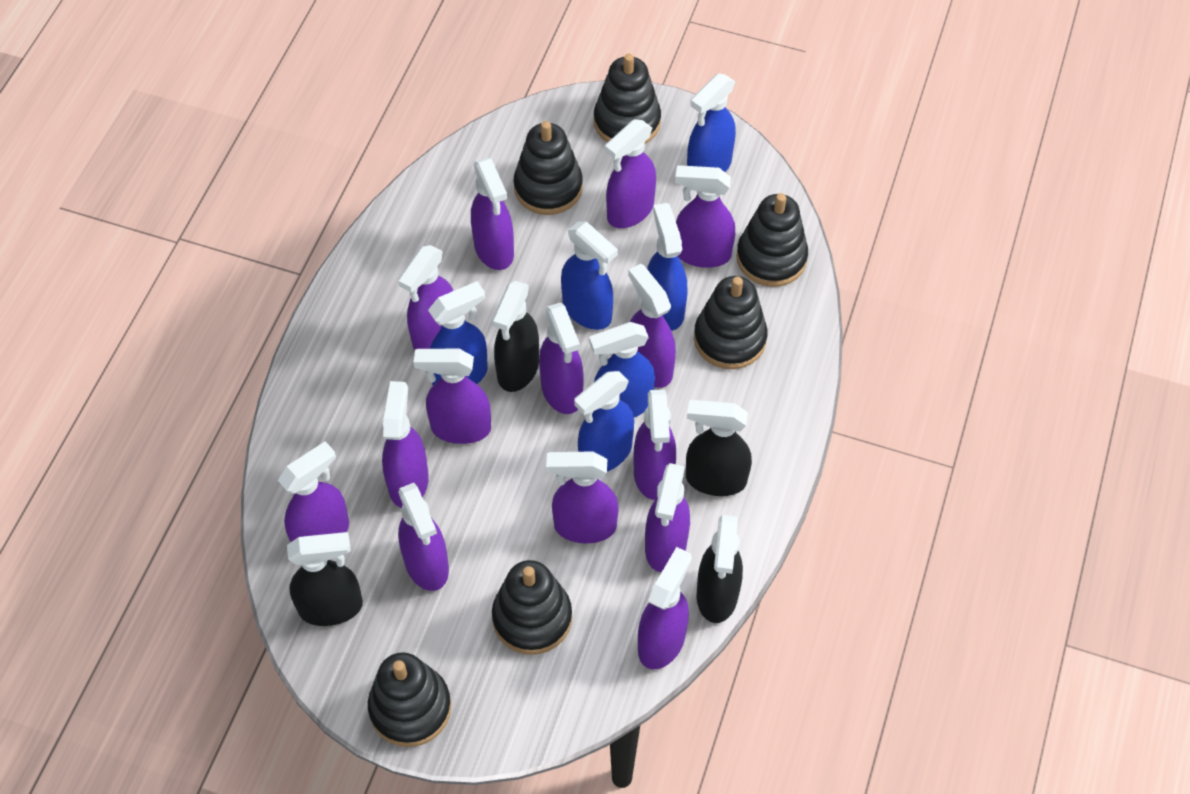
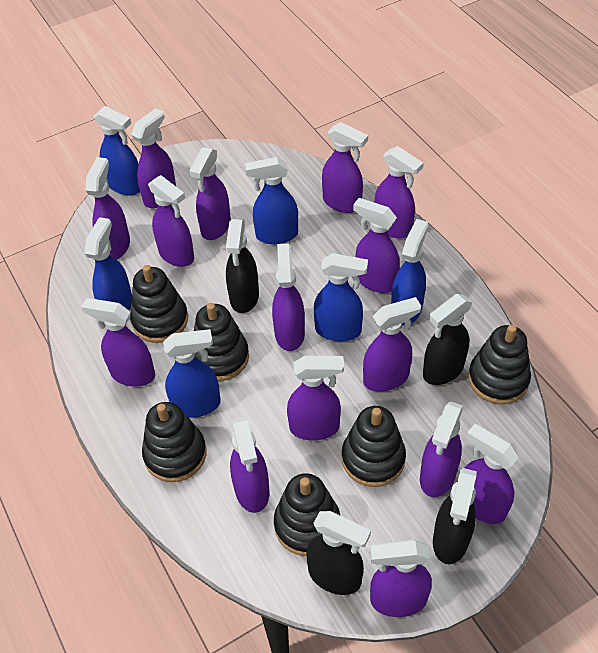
purple spray bottle: [278,441,349,542] [382,381,429,508] [398,245,453,350] [398,483,449,591] [413,349,491,444] [471,157,514,270] [539,302,584,414] [546,451,619,543] [605,119,656,228] [628,264,676,388] [634,389,676,500] [638,547,692,669] [645,463,690,572] [675,165,735,268] = 14 -> [81,298,155,387] [86,157,130,260] [131,108,176,208] [148,175,194,267] [189,147,231,240] [230,416,269,513] [272,243,305,351] [287,356,344,440] [322,122,368,213] [353,198,400,293] [363,297,421,392] [370,540,432,617] [374,146,424,238] [420,402,463,497] [465,424,519,524] = 15

